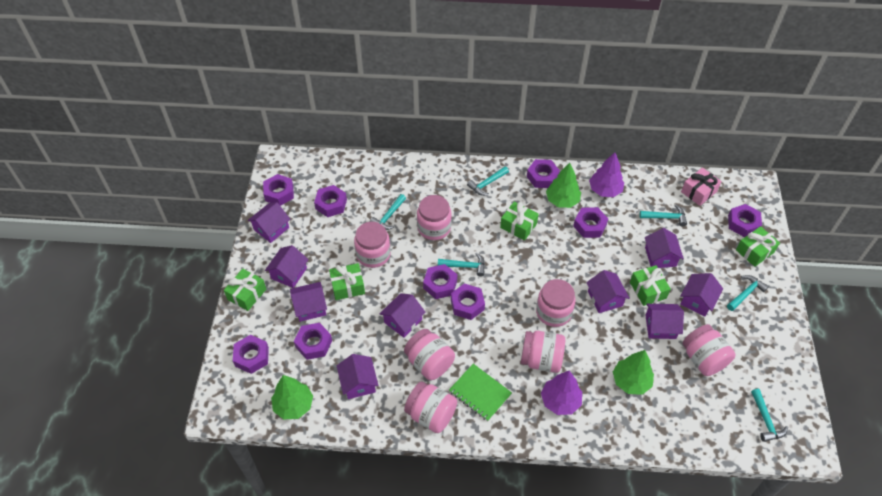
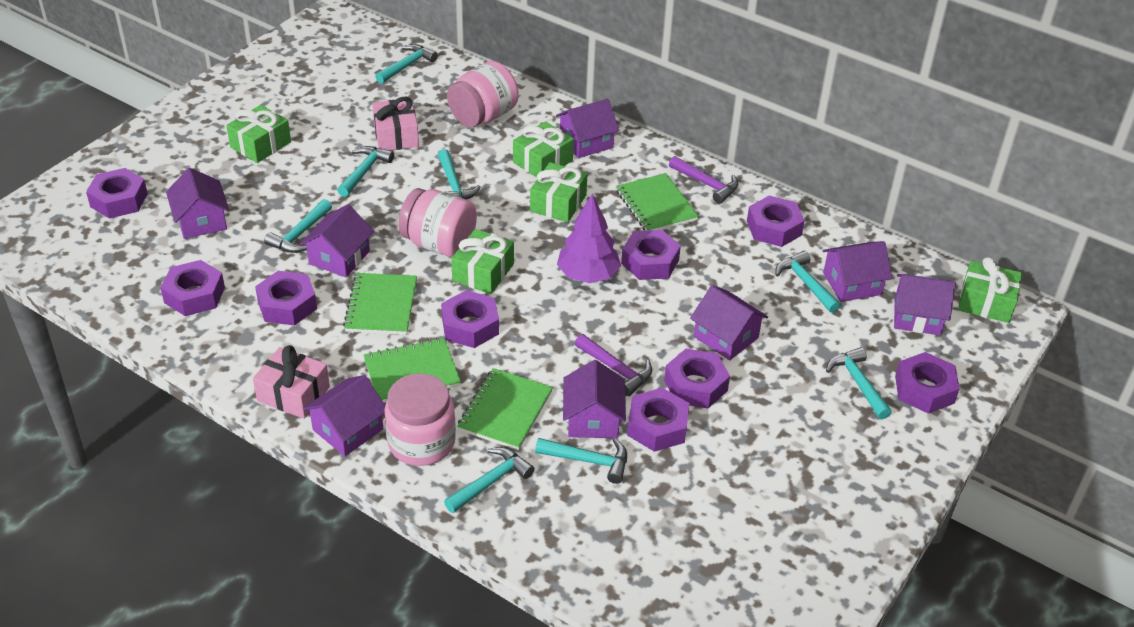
green notebook: [449,364,512,421] = 1 -> [343,273,417,335] [364,337,461,403] [457,368,553,450] [616,173,699,231] = 4
green tree: [271,375,313,419] [546,163,581,208] [613,350,654,395] = 3 -> none = 0
pink gift: [681,168,722,206] = 1 -> [253,345,330,419] [372,97,419,150] = 2
pink jar: [354,222,391,268] [404,329,455,380] [404,382,457,433] [417,195,452,240] [521,331,565,373] [536,279,576,327] [683,324,736,376] = 7 -> [384,373,456,466] [398,188,477,257] [447,61,518,127] = 3
purple hammer: none = 0 -> [575,334,652,396] [669,156,738,204] = 2
purple house: [248,202,290,243] [265,245,309,288] [290,282,327,322] [337,354,379,399] [380,293,426,338] [586,270,630,313] [645,228,684,268] [645,304,684,339] [680,273,723,316] = 9 -> [166,168,229,239] [300,204,374,277] [303,375,385,456] [556,99,619,158] [563,360,626,438] [690,285,768,361] [822,241,892,302] [894,274,956,335] = 8
purple tree: [541,371,582,415] [589,152,624,197] = 2 -> [557,193,621,283] = 1
turquoise hammer: [370,194,406,230] [438,253,485,277] [467,166,509,196] [639,204,687,226] [727,275,769,311] [751,389,788,442] = 6 -> [264,199,332,253] [337,146,394,197] [375,44,438,84] [438,149,481,200] [444,447,534,513] [535,438,627,484] [775,251,841,313] [826,347,892,419] = 8

